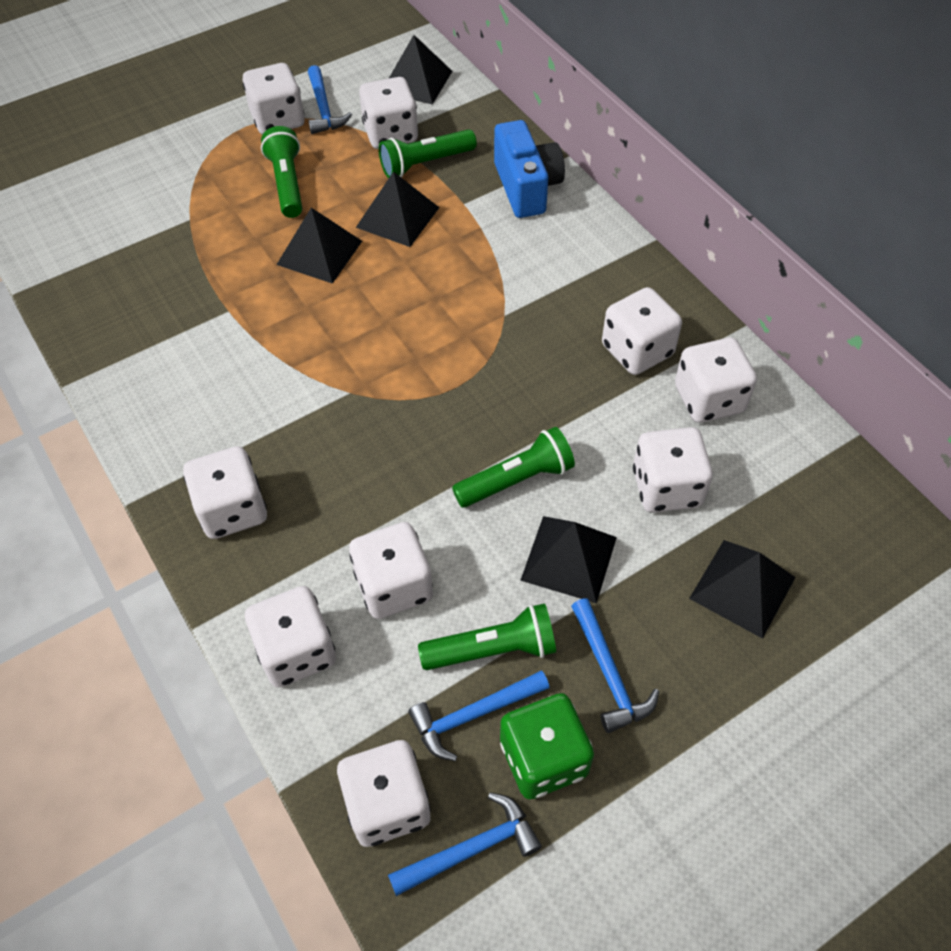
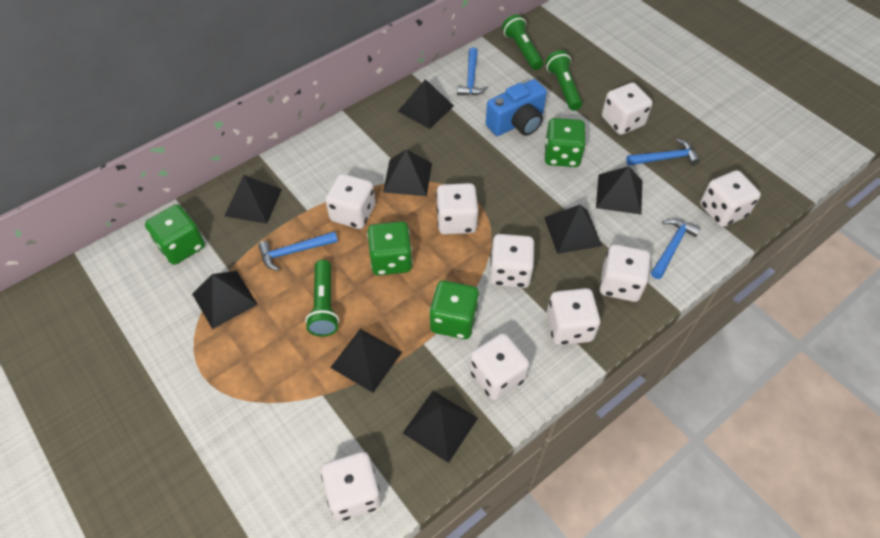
black pyramid: [276,208,362,284] [356,171,439,247] [389,35,452,105] [520,516,617,603] [689,540,796,639] = 5 -> [192,271,258,329] [225,175,282,224] [330,329,402,393] [383,149,432,196] [398,79,454,129] [403,391,478,463] [544,205,602,254] [596,166,642,215] = 8
green dice: [500,693,594,799] = 1 -> [145,204,205,265] [367,221,413,275] [429,280,479,339] [545,118,586,167] = 4
green flashlight: [261,126,302,218] [379,129,477,178] [418,603,556,670] [452,427,575,508] = 4 -> [305,260,339,336] [502,14,543,70] [546,50,582,111] = 3

